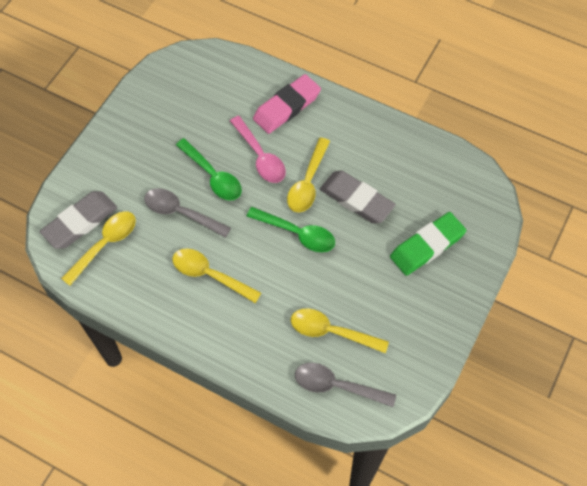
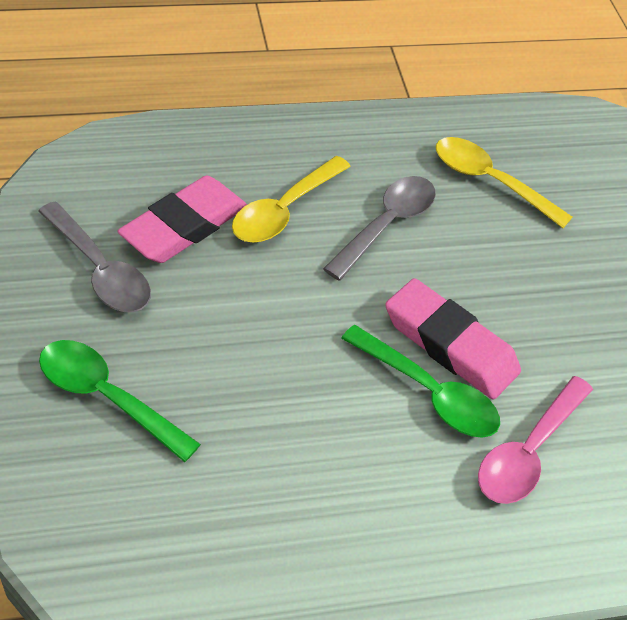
green eraser: [390,212,466,276] = 1 -> none = 0
grey eraser: [40,191,117,249] [320,170,396,223] = 2 -> none = 0
pink eraser: [253,74,321,134] = 1 -> [118,176,247,263] [385,278,521,400] = 2
yellow spoon: [61,211,136,286] [172,248,261,303] [287,137,330,213] [291,308,389,353] = 4 -> [232,156,351,243] [436,137,573,228] = 2

